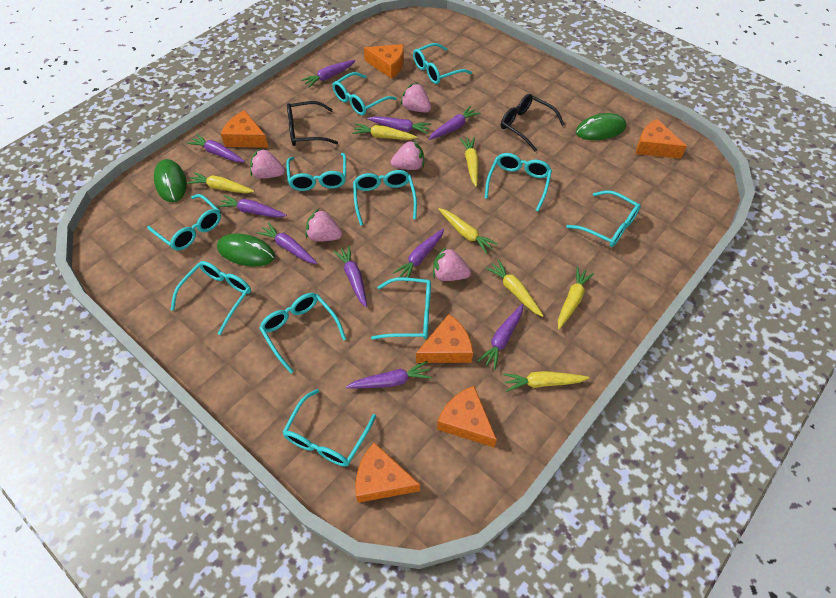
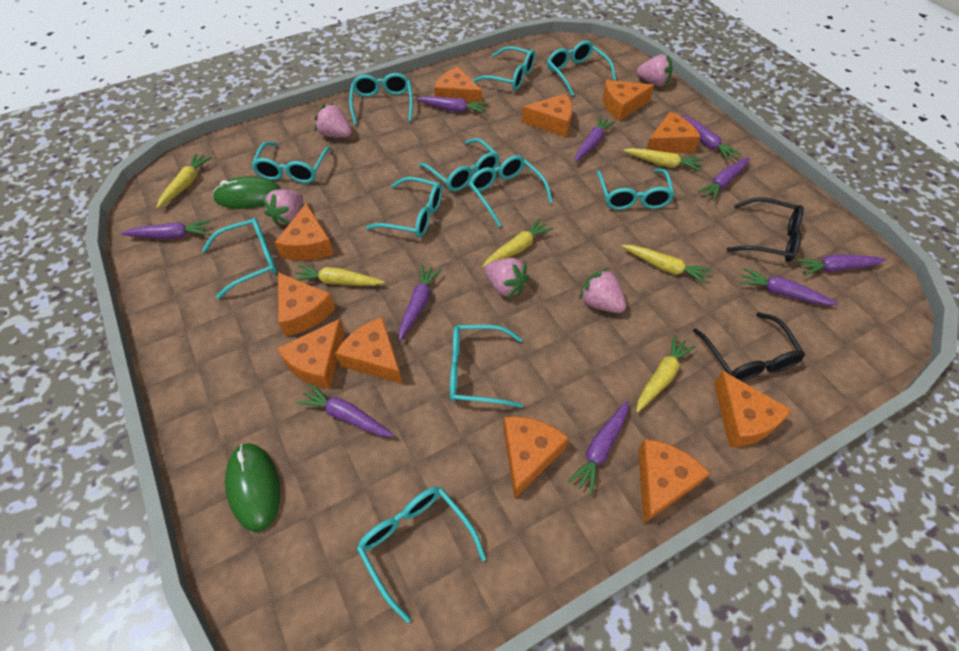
green mouse: [154,159,187,202] [217,233,275,267] [576,113,626,140] = 3 -> [213,176,281,209] [225,443,280,532] = 2
orange cheese: [221,110,269,148] [355,442,420,503] [364,44,404,79] [416,314,473,363] [437,386,497,447] [636,119,687,159] = 6 -> [275,203,334,261] [277,319,345,389] [278,272,335,337] [335,317,402,384] [434,67,482,106] [503,417,569,498] [522,94,572,137] [603,80,654,121] [638,439,710,523] [646,112,701,153] [714,371,791,447] = 11
yellow carrot: [187,172,254,193] [352,123,418,140] [439,208,498,254] [460,137,479,187] [485,259,543,317] [503,371,589,392] [558,267,594,329] = 7 -> [157,153,212,209] [295,265,385,286] [482,218,553,268] [622,245,711,285] [623,148,703,172] [636,335,696,413] = 6

